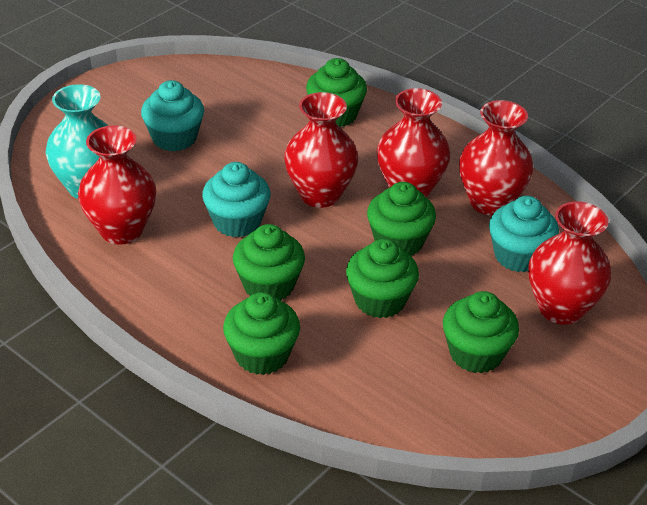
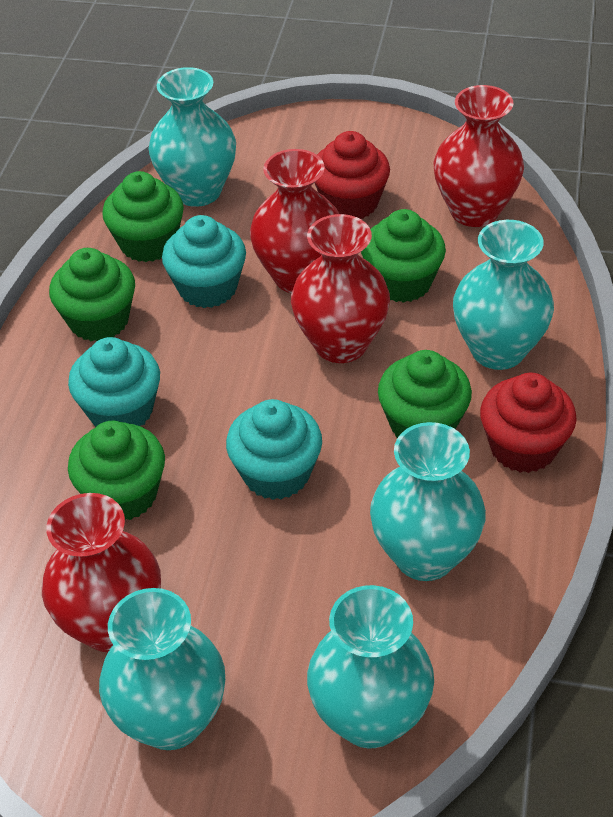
green cupcake: [223,292,300,375] [233,224,305,301] [306,58,367,127] [346,239,419,318] [367,182,436,255] [443,291,519,373] = 6 -> [49,248,135,341] [68,421,165,520] [102,171,184,262] [361,209,446,303] [378,350,472,438] = 5
red cupcake: none = 0 -> [315,131,390,219] [480,373,577,473] = 2
red vase: [78,125,156,245] [284,92,358,208] [377,88,450,198] [459,100,533,215] [529,201,611,324] = 5 -> [42,493,161,652] [250,149,339,293] [291,214,390,363] [433,85,524,227] = 4
turquoise vase: [46,84,108,199] = 1 -> [99,588,225,750] [149,67,236,207] [307,585,434,748] [370,422,486,581] [453,220,554,370] = 5

